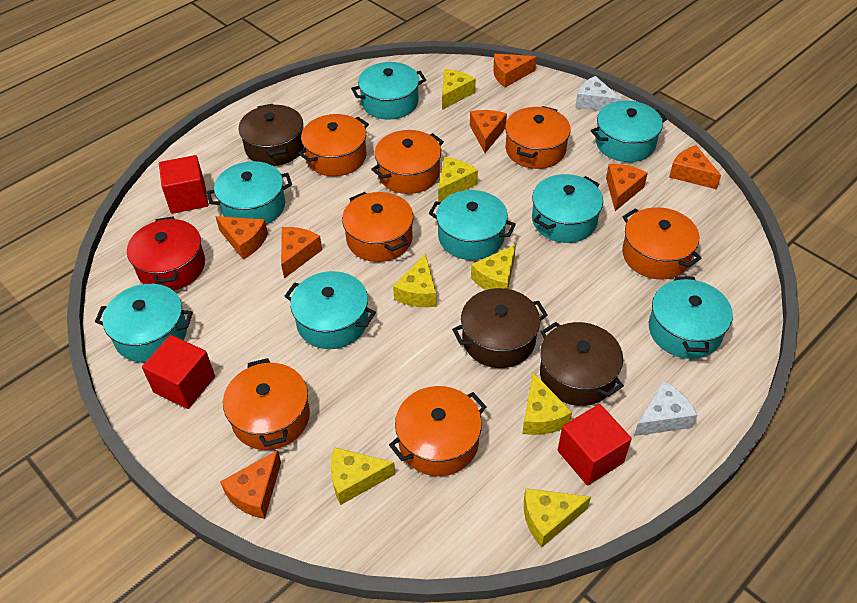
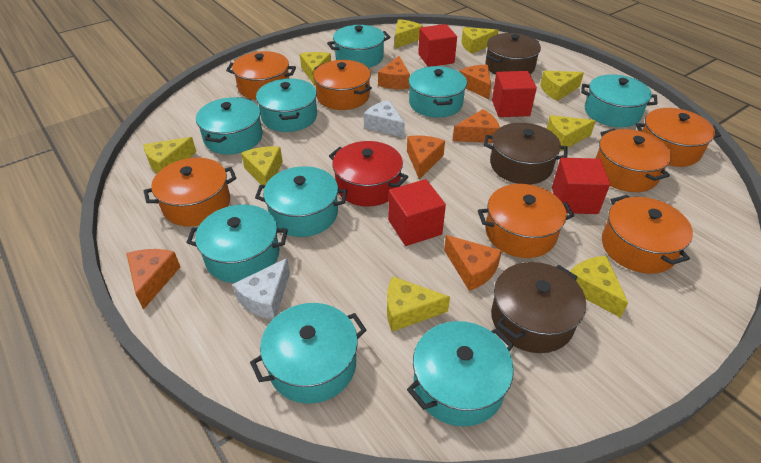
orange cheese: [215,216,268,259] [220,450,281,519] [281,227,322,278] [470,110,507,153] [493,54,537,87] [606,164,648,211] [669,145,721,189] = 7 -> [126,249,180,310] [378,56,410,89] [407,136,445,179] [444,235,502,291] [453,109,500,143] [459,65,491,99] = 6
red cube: [142,335,215,409] [159,155,208,214] [558,404,632,485] = 3 -> [388,179,446,246] [418,24,457,67] [492,71,537,117] [552,158,610,214] = 4
turquoise pot: [95,284,193,362] [207,161,292,225] [285,271,376,349] [351,62,426,120] [429,190,516,260] [532,174,603,243] [591,100,667,162] [649,276,733,359] = 8 -> [186,204,288,283] [196,97,263,155] [250,303,367,404] [255,166,347,237] [256,78,317,132] [327,25,390,68] [407,321,514,427] [409,66,467,118] [581,74,658,127] = 9
yellow cheese: [331,447,395,505] [393,254,436,307] [438,157,478,202] [442,69,476,110] [471,245,516,290] [522,372,572,435] [524,488,591,547] = 7 -> [143,137,196,173] [241,146,283,185] [300,52,331,85] [387,276,450,332] [395,19,423,49] [462,27,499,54] [540,71,584,101] [547,115,596,151] [570,256,628,318] = 9

